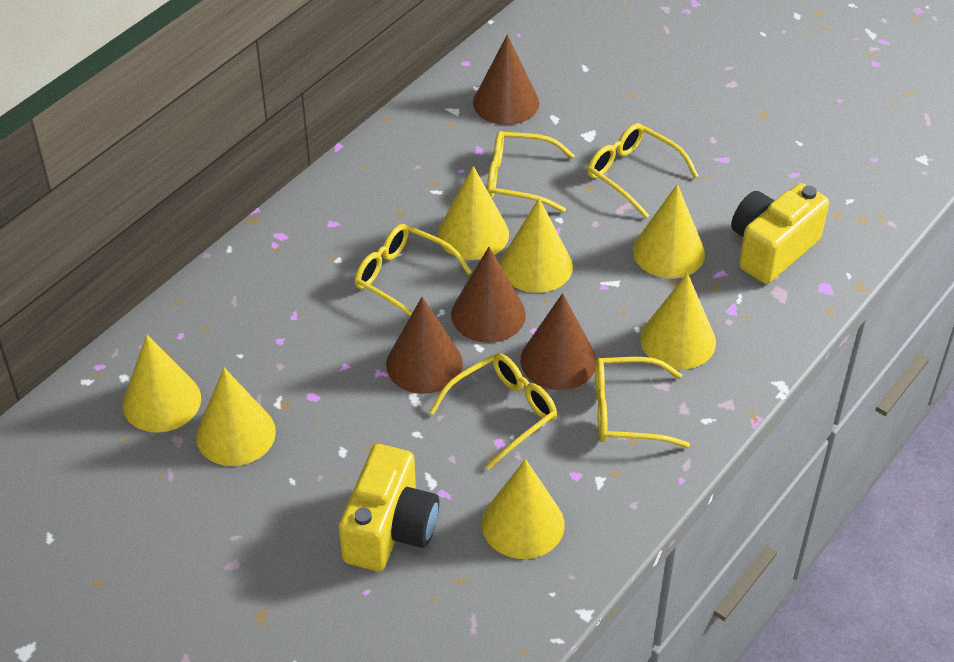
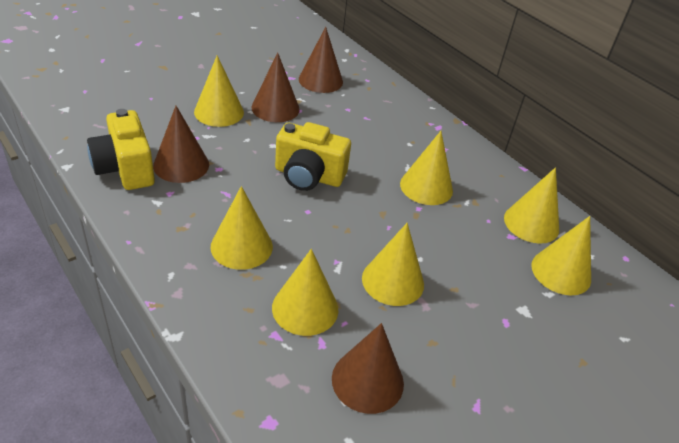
yellow glasses: [355,224,472,316] [430,353,557,470] [487,131,575,212] [588,123,698,218] [595,357,690,448] = 5 -> none = 0

